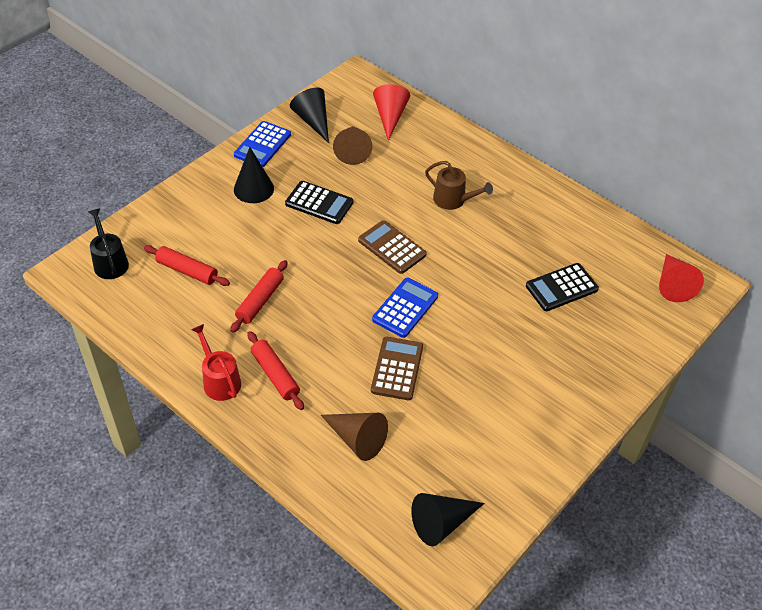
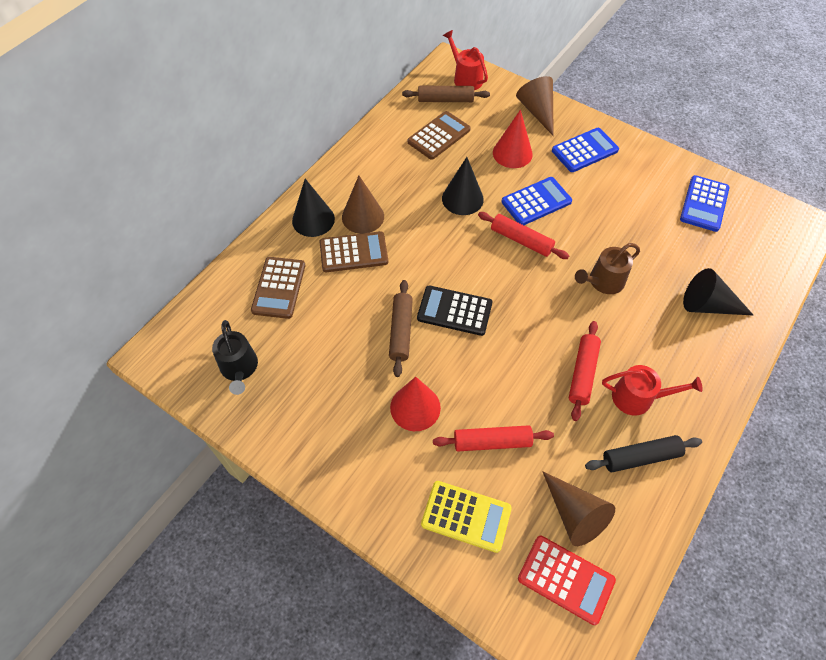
black calculator: [285,181,353,224] [526,263,599,311] = 2 -> [417,286,492,336] = 1
black rolling pin: none = 0 -> [585,435,702,472] = 1
blue calculator: [234,121,291,167] [372,278,438,338] = 2 -> [501,177,572,225] [552,128,619,172] [680,175,730,232] = 3
brown calculator: [358,220,427,274] [371,337,423,400] = 2 -> [251,257,305,319] [319,231,388,272] [408,111,471,160] = 3
brown cone: [321,413,388,461] [333,126,372,165] = 2 -> [342,176,384,234] [516,76,554,136] [542,471,615,546] = 3
brown rolling pin: none = 0 -> [389,280,413,377] [402,86,490,102] = 2
red calculator: none = 0 -> [518,536,616,625] = 1
red watering can: [191,324,241,401] = 1 -> [443,30,488,90] [602,365,702,415] = 2
yellow calculator: none = 0 -> [421,481,512,553] = 1

